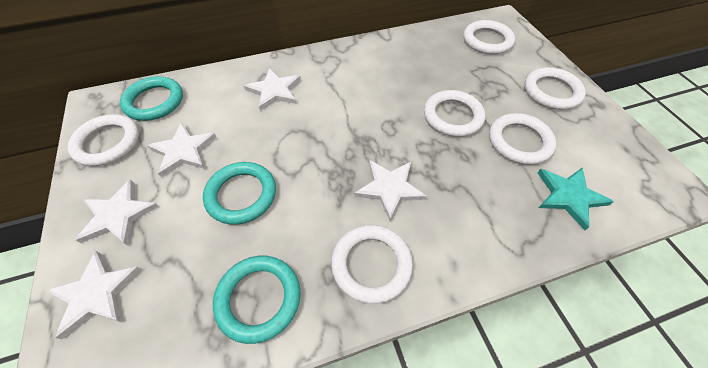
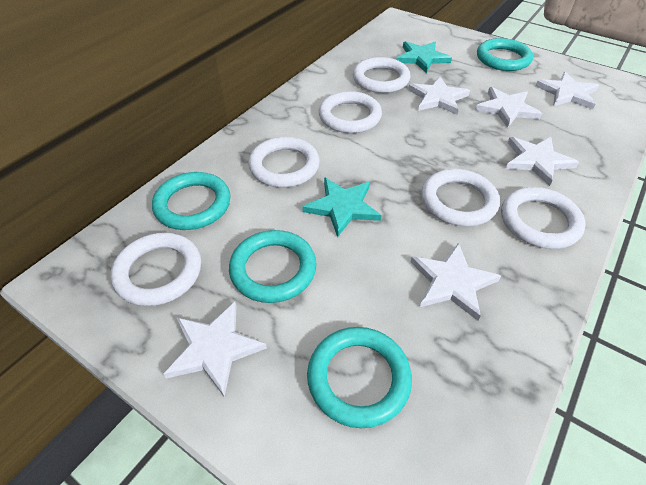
turquoise ring: [120,76,183,121] [203,162,276,225] [213,256,301,344] = 3 -> [152,172,231,230] [229,230,316,303] [307,327,412,428] [477,38,533,71] = 4
turquoise star: [538,168,614,230] = 1 -> [302,177,381,238] [396,41,452,73] = 2
white star: [46,251,141,339] [76,179,159,246] [147,123,217,177] [244,68,301,111] [354,160,427,221] = 5 -> [163,302,267,397] [408,76,470,115] [411,243,501,320] [475,87,542,128] [506,137,579,186] [536,72,599,110] = 6

